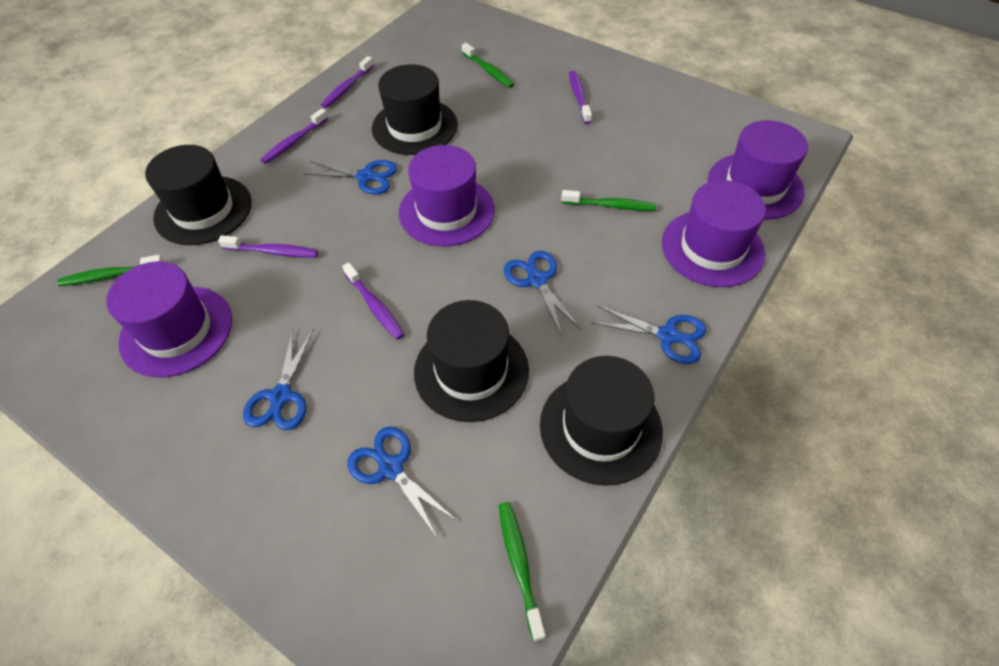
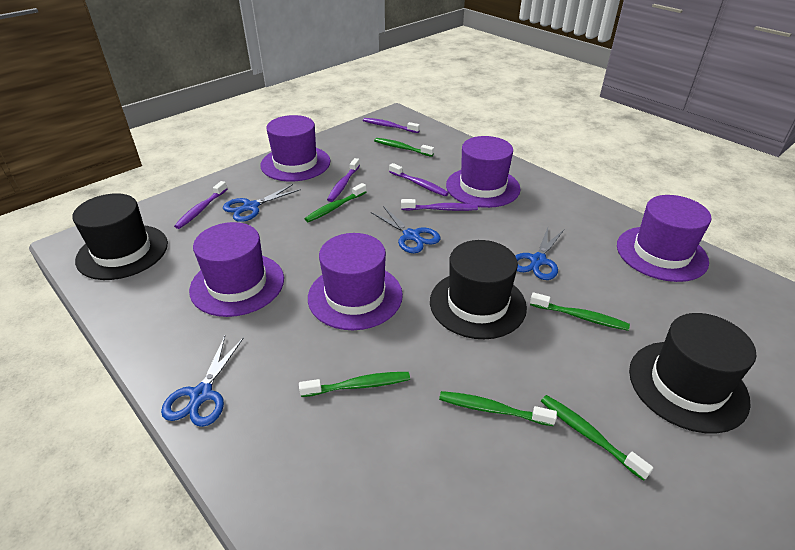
black hat: [145,145,252,245] [372,64,458,155] [414,300,529,422] [540,356,663,486] = 4 -> [72,193,168,280] [430,240,527,339] [629,313,756,434] = 3
blue scissors: [243,329,314,430] [303,160,397,194] [347,427,457,539] [504,251,581,336] [591,305,707,364] = 5 -> [161,336,244,427] [223,184,301,222] [371,206,441,253] [515,227,564,280] = 4
green toothbrush: [57,255,164,286] [462,43,514,88] [499,502,546,641] [561,190,656,211] = 4 -> [299,372,410,397] [304,183,366,222] [374,138,434,157] [439,391,557,426] [530,292,630,331] [541,395,653,481] = 6
purple hat: [106,262,232,377] [399,145,495,247] [662,180,766,287] [708,120,808,220] = 4 -> [189,222,284,317] [260,115,330,181] [308,233,403,330] [446,136,521,208] [617,195,711,282] = 5

